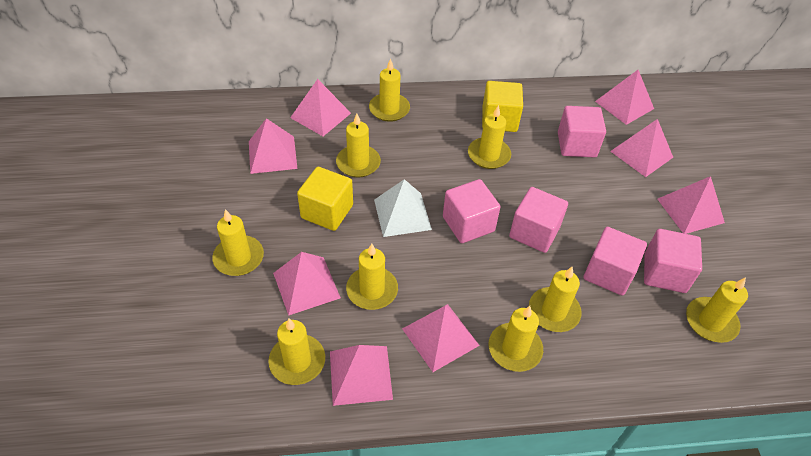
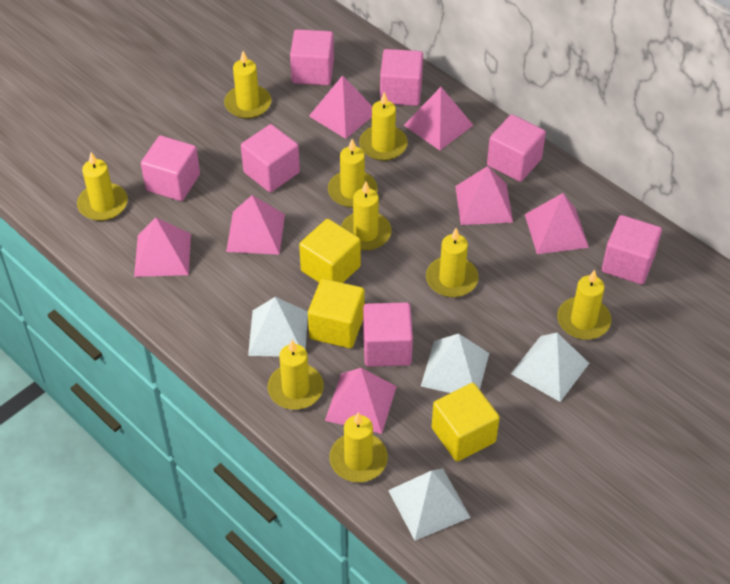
pink cube: [443,179,500,243] [509,187,568,253] [558,106,606,158] [583,227,647,296] [644,229,702,293] = 5 -> [141,136,200,201] [241,124,300,192] [290,29,334,85] [363,302,413,367] [380,49,423,106] [487,114,546,182] [602,215,662,285] = 7
pink pyramid: [249,118,297,174] [273,252,341,316] [290,79,351,136] [330,345,393,406] [402,304,480,372] [595,70,654,125] [610,119,674,177] [657,176,725,234] = 8 -> [134,218,191,277] [226,195,285,255] [309,75,373,139] [325,368,397,434] [404,87,473,150] [455,166,513,225] [525,193,589,254] = 7
white pyramid: [374,179,432,237] = 1 -> [248,297,308,356] [388,468,471,541] [421,334,489,393] [511,333,589,402] = 4
yellow cube: [297,167,353,231] [482,81,523,132] = 2 -> [299,219,361,283] [308,279,365,348] [432,383,500,462] = 3

